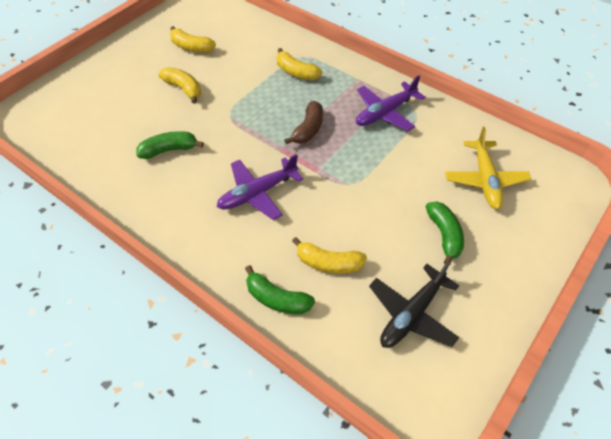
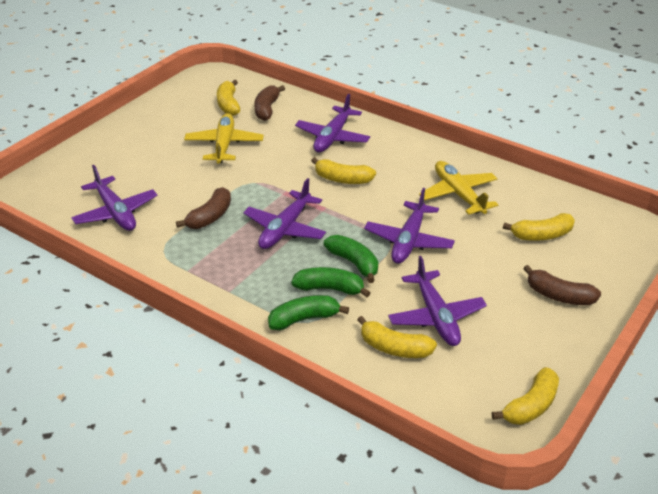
black plane: [369,261,459,348] = 1 -> none = 0
brown banana: [284,101,323,144] = 1 -> [176,187,231,229] [254,85,285,121] [523,265,601,305] = 3
purple plane: [217,154,303,220] [356,75,425,131] = 2 -> [71,165,158,231] [243,178,326,249] [295,94,370,152] [364,188,455,264] [388,256,487,346] = 5
yellow banana: [159,67,201,104] [170,26,216,53] [277,48,322,80] [292,237,367,274] = 4 -> [217,80,240,116] [311,157,376,184] [357,316,437,358] [492,367,559,425] [503,213,575,241] = 5
yellow plane: [445,127,531,209] = 1 -> [184,113,264,164] [419,161,498,215] = 2

